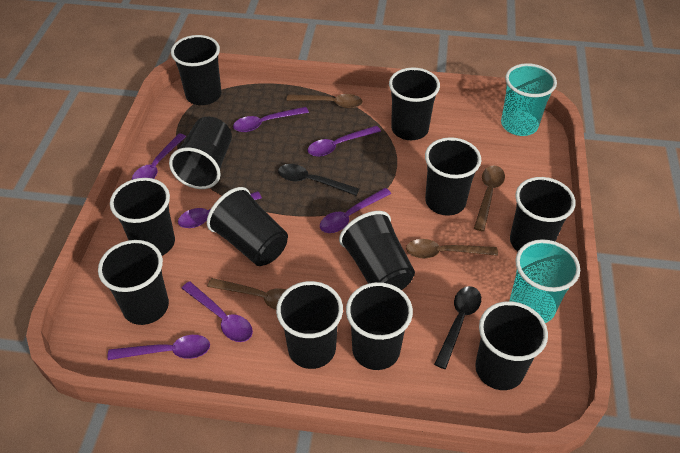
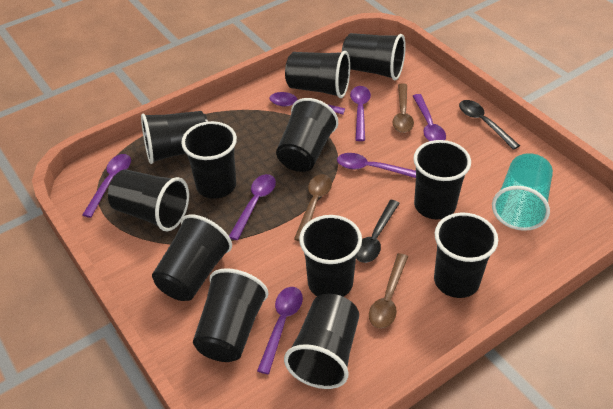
brown spoon: [207,278,286,310] [287,94,363,109] [406,239,498,258] [474,166,505,231] = 4 -> [294,174,332,241] [369,253,408,329] [392,83,414,133] = 3
turquoise cup: [501,63,557,136] [510,239,580,323] = 2 -> [492,153,553,231] = 1

